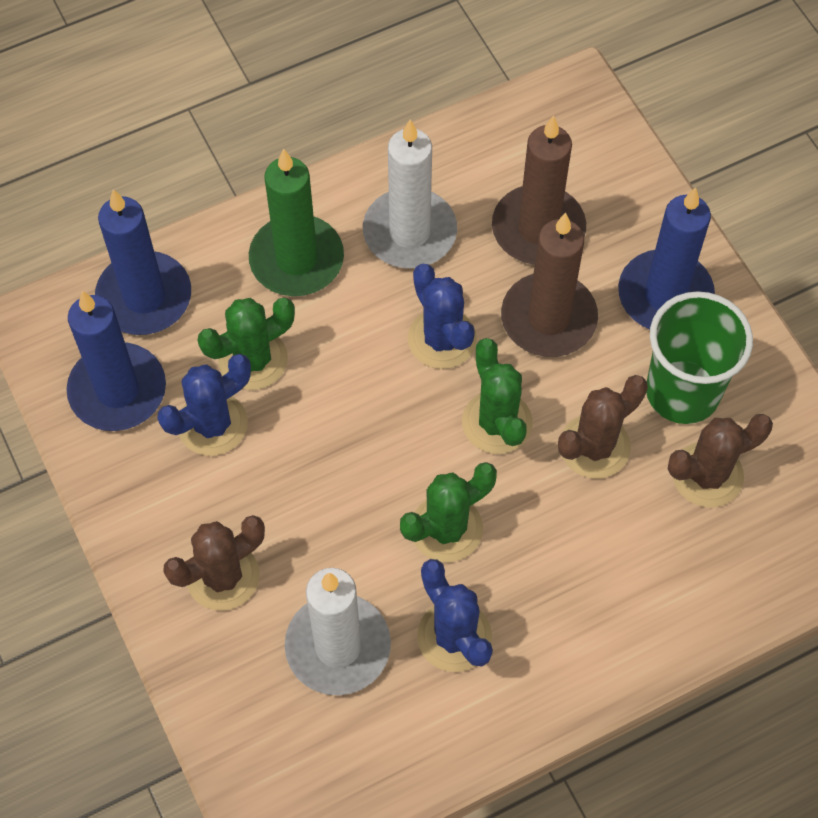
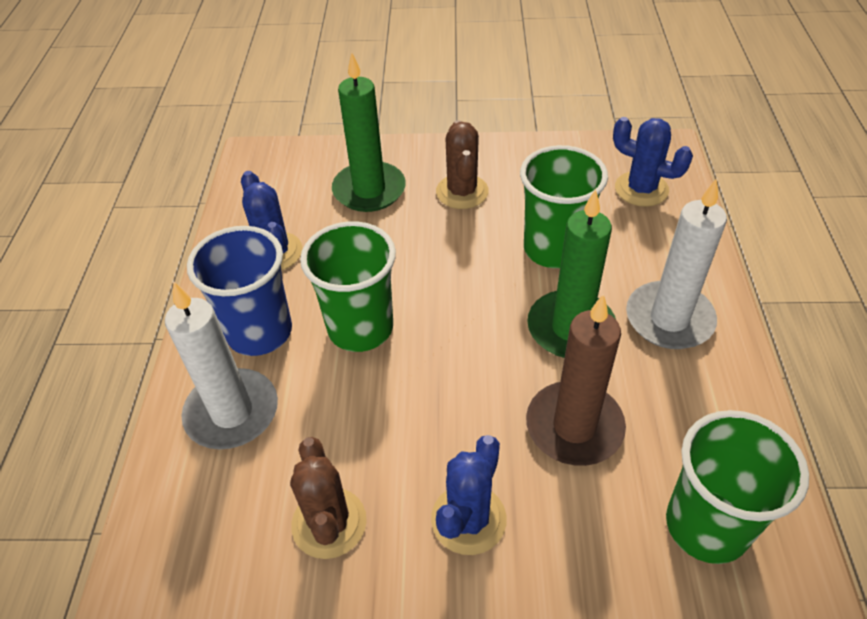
blue candle: [67,291,166,431] [95,190,191,335] [618,187,715,329] = 3 -> none = 0
blue cup: none = 0 -> [187,226,292,356] = 1
brown cactus: [163,515,265,611] [558,375,648,479] [668,414,773,507] = 3 -> [290,437,367,559] [436,120,489,209] = 2
brown candle: [492,115,586,264] [501,212,598,357] = 2 -> [526,294,626,466] = 1
green cactus: [197,298,295,390] [400,462,497,562] [462,338,533,454] = 3 -> none = 0
green candle: [249,149,344,296] = 1 -> [332,53,406,212] [527,189,616,358] = 2
green cup: [646,291,753,424] = 1 -> [300,221,396,352] [520,145,608,268] [666,410,809,564] = 3

